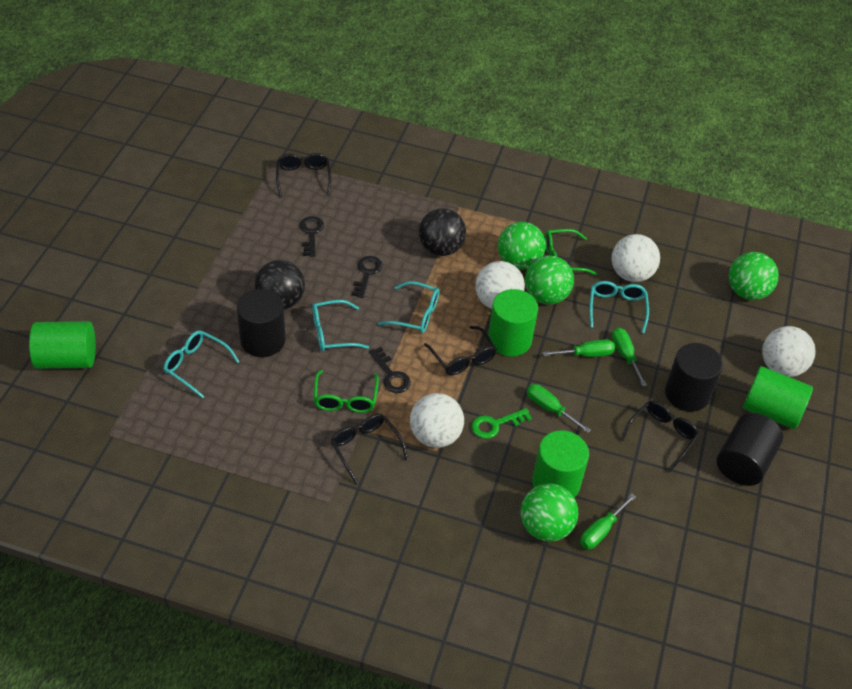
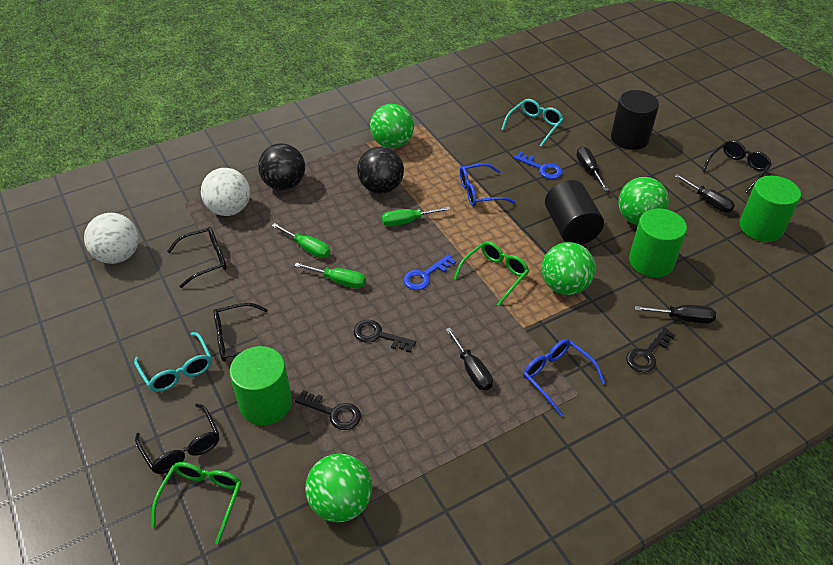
black cylinder: [237,289,286,357] [665,343,723,412] [717,413,783,486] = 3 -> [545,180,604,245] [611,90,659,150] = 2
black screwdriver: none = 0 -> [445,328,493,391] [576,146,609,191] [635,305,716,323] [674,174,735,213] = 4
blue glasses: none = 0 -> [460,163,516,206] [523,339,605,416] = 2
blue key: none = 0 -> [403,255,456,290] [514,152,563,179] = 2
green cylinder: [29,321,96,369] [488,289,538,356] [532,430,589,497] [743,366,813,429] = 4 -> [229,346,292,425] [629,208,687,277] [740,176,801,242] = 3
green key: [471,408,532,439] = 1 -> none = 0
green screwdriver: [527,384,591,433] [542,339,615,357] [580,494,636,549] [612,328,647,387] = 4 -> [272,223,330,258] [294,262,366,289] [382,206,450,227] = 3
turquoise glasses: [163,330,239,399] [312,300,369,352] [378,281,439,333] [589,281,649,333] = 4 -> [134,332,212,392] [501,99,563,147] = 2
white ball: [410,393,464,448] [475,261,525,309] [611,234,660,282] [762,326,815,377] = 4 -> [84,213,139,264] [201,168,250,216] = 2

